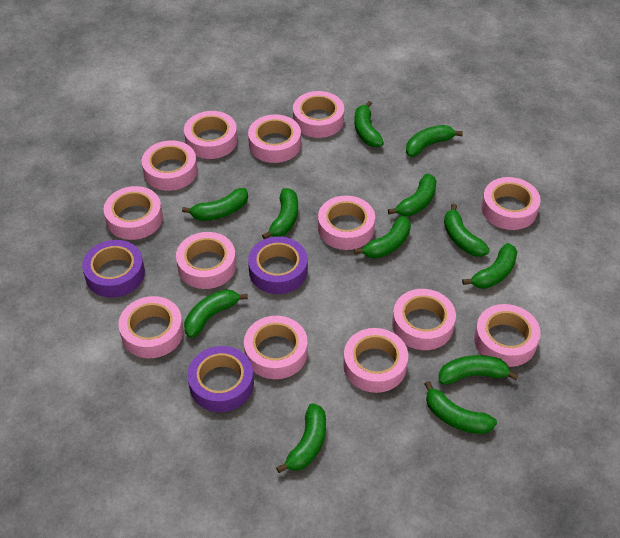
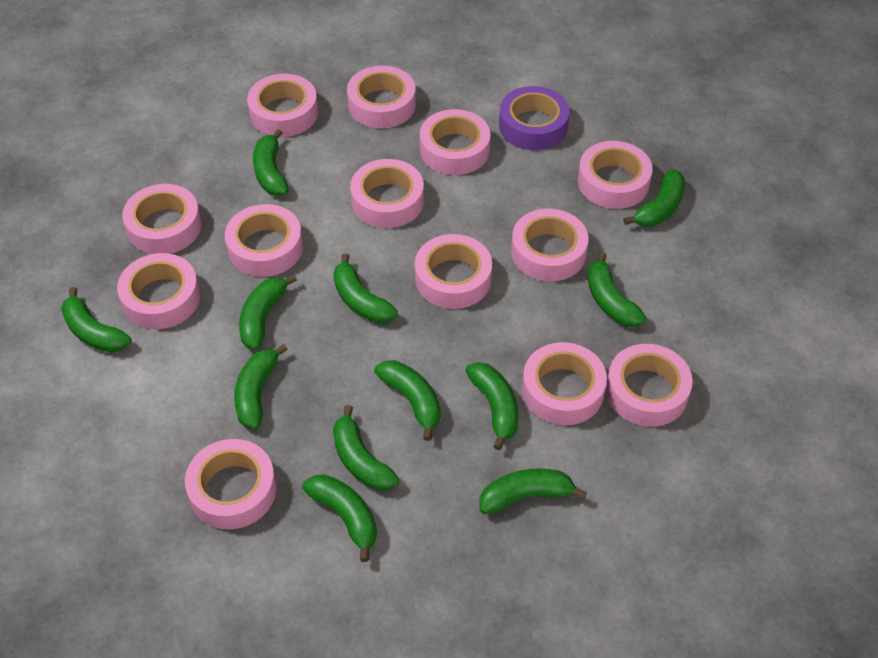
purple tape: [82,240,145,298] [187,346,254,412] [248,237,308,294] = 3 -> [499,86,570,150] = 1

